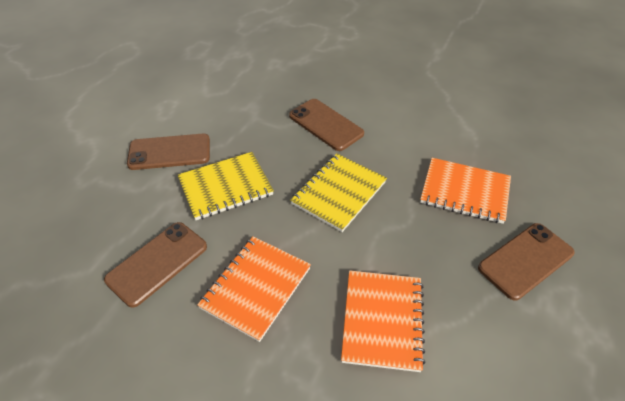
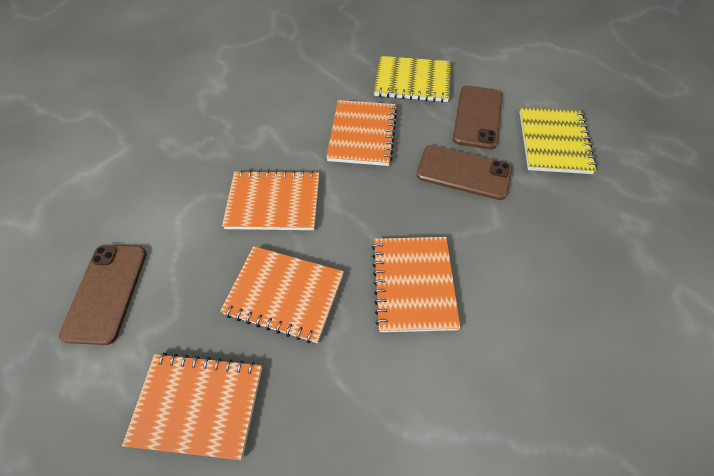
brown phone: [104,222,207,308] [127,134,210,170] [289,99,364,151] [478,223,575,300] = 4 -> [59,245,147,345] [416,145,512,200] [453,86,502,150] = 3
orange notebook: [197,236,311,342] [341,270,426,372] [420,158,511,224] = 3 -> [122,353,262,460] [220,246,344,343] [222,170,319,230] [326,100,397,166] [372,237,460,332] = 5

